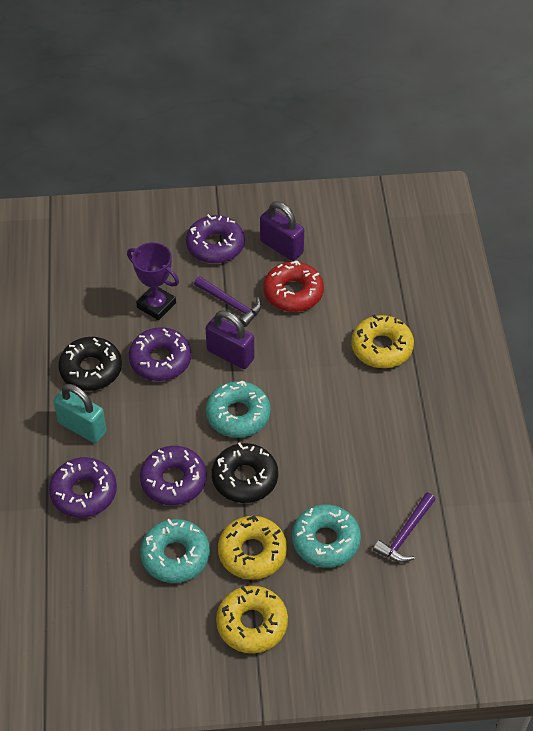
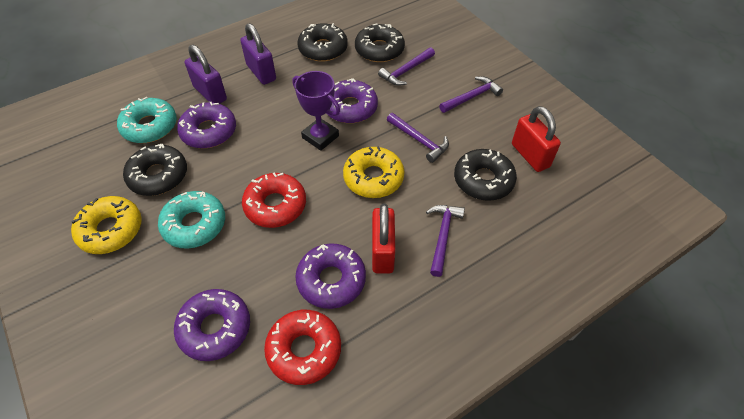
black donut: [58,337,122,391] [212,442,278,503] = 2 -> [123,144,187,196] [297,23,348,61] [355,24,405,62] [454,149,517,201] = 4
purple hammer: [194,276,261,327] [373,493,436,562] = 2 -> [378,48,435,86] [387,113,449,163] [426,205,465,277] [439,76,503,113] = 4
red donut: [263,261,324,312] = 1 -> [242,172,306,228] [264,310,341,385] = 2
red padlock: none = 0 -> [372,204,395,273] [512,106,561,172] = 2
turquoise donut: [140,519,210,583] [206,381,271,438] [292,504,361,568] = 3 -> [117,97,177,143] [158,191,225,249] = 2
turquoise padlock: [54,384,107,443] = 1 -> none = 0
yellow donut: [216,586,288,653] [218,516,287,580] [351,315,414,368] = 3 -> [71,196,142,254] [343,146,404,198] = 2

